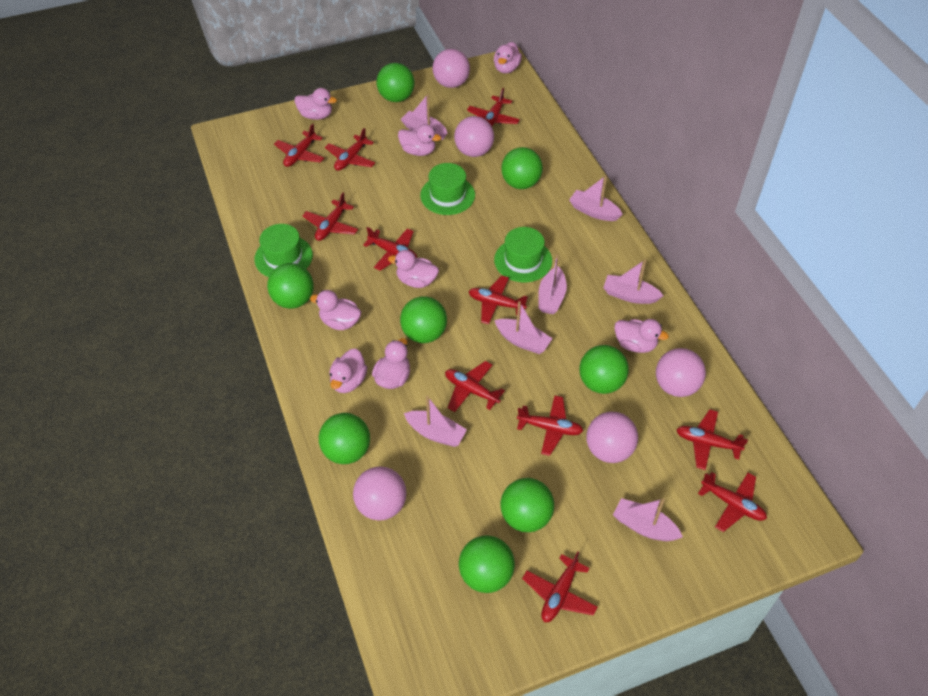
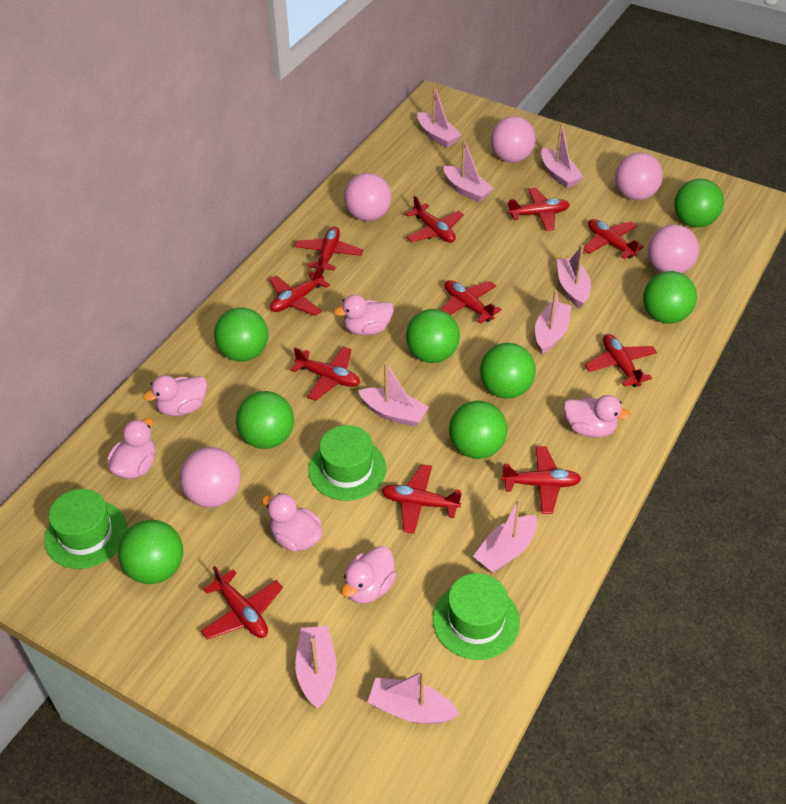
pink boat: [400,94,447,140] [404,396,467,447] [494,301,553,354] [538,254,567,314] [569,175,623,221] [603,259,663,304] [613,498,683,541] = 7 -> [295,626,337,709] [358,362,429,427] [367,670,460,724] [417,86,461,148] [444,139,494,203] [473,499,537,573] [535,290,571,354] [541,123,583,188] [557,245,591,308] = 9
pink duck: [295,88,337,120] [310,290,361,330] [329,348,368,393] [372,338,410,389] [388,250,439,288] [398,124,441,156] [494,42,522,74] [614,319,669,353] = 8 -> [107,418,156,479] [143,375,207,416] [262,493,322,552] [334,294,394,336] [342,546,397,603] [564,395,631,437] = 6

